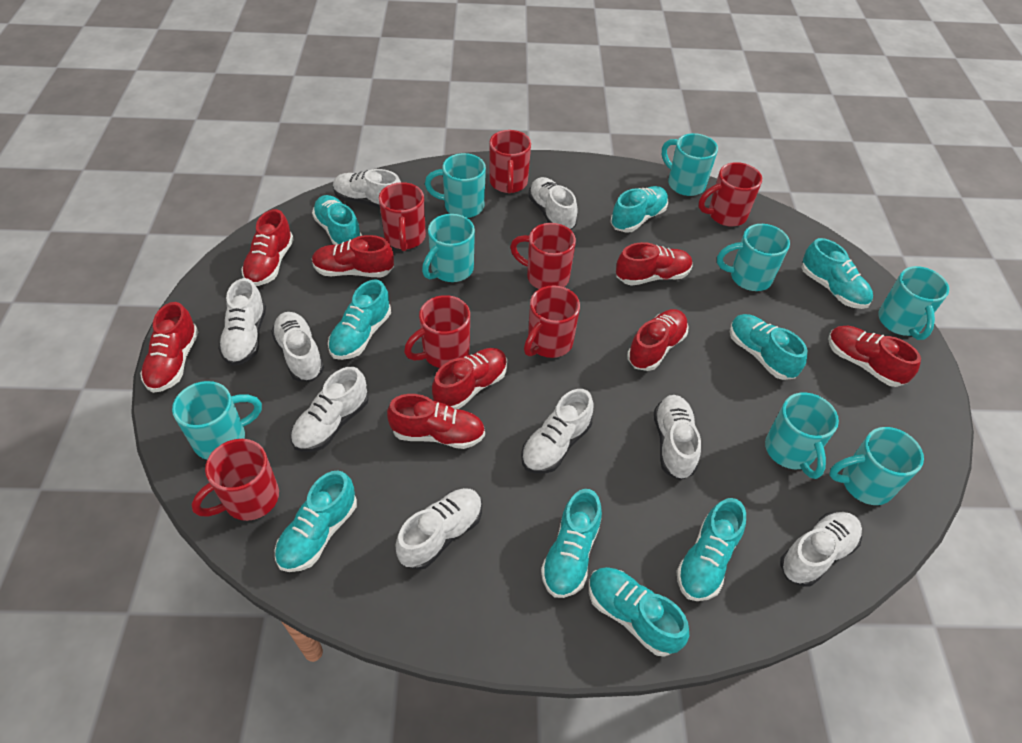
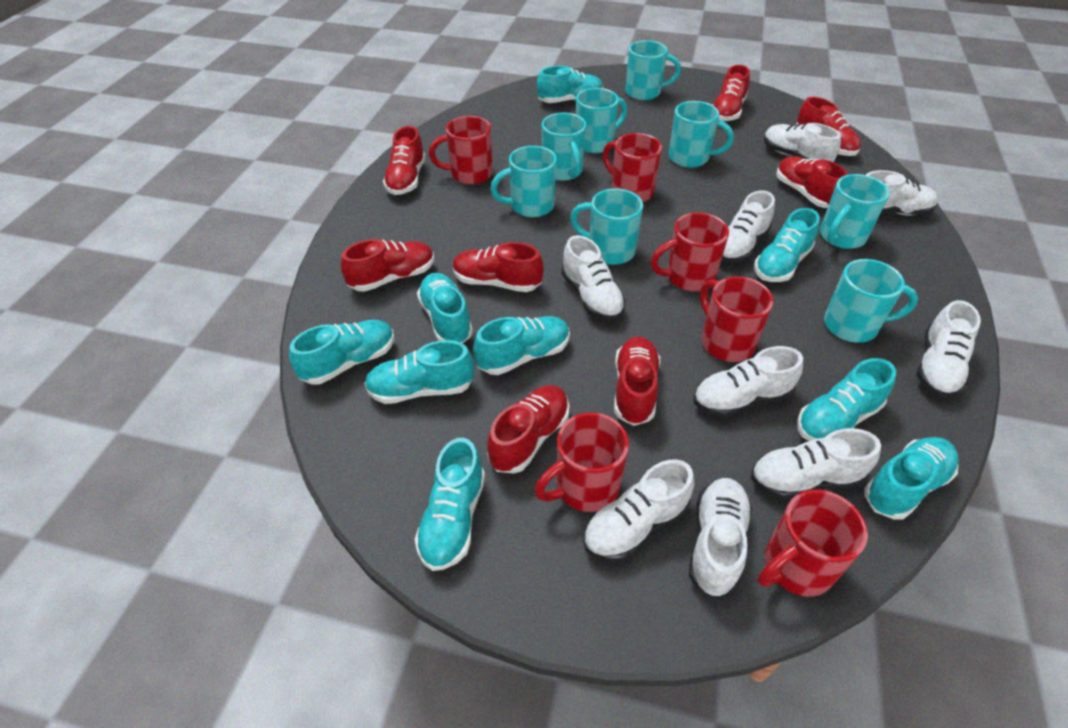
red mug: [192,439,279,521] [379,182,426,251] [404,295,470,368] [489,130,531,194] [510,223,576,289] [524,285,580,358] [699,162,762,226] = 7 -> [429,116,492,184] [534,412,629,512] [602,133,662,202] [651,212,729,291] [700,276,773,362] [758,490,868,597] = 6

